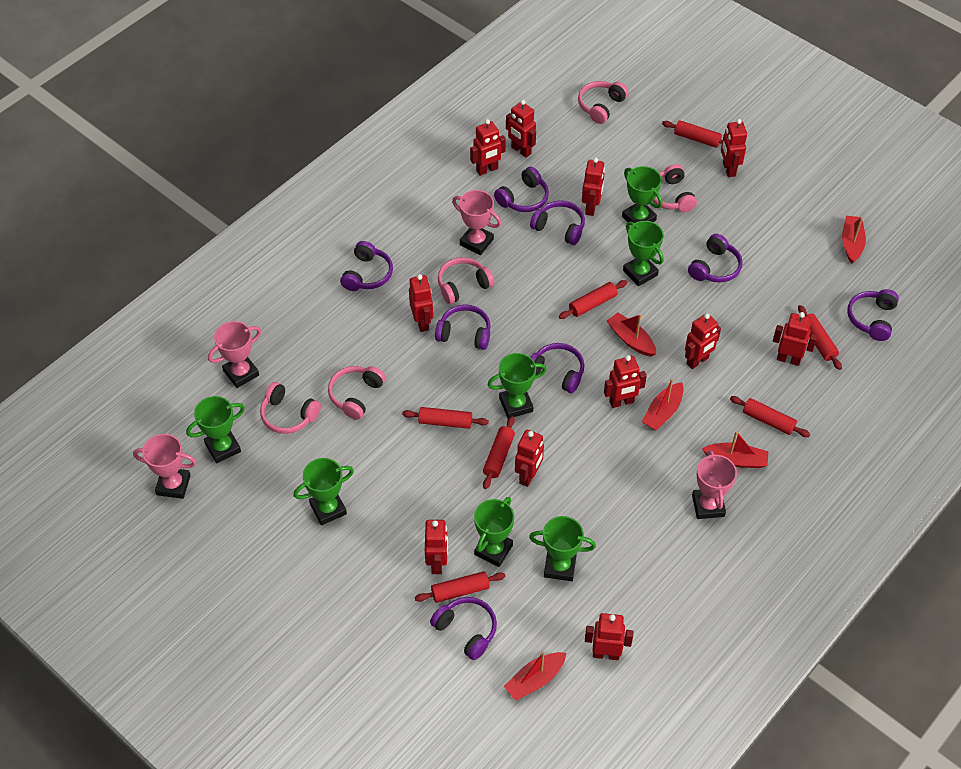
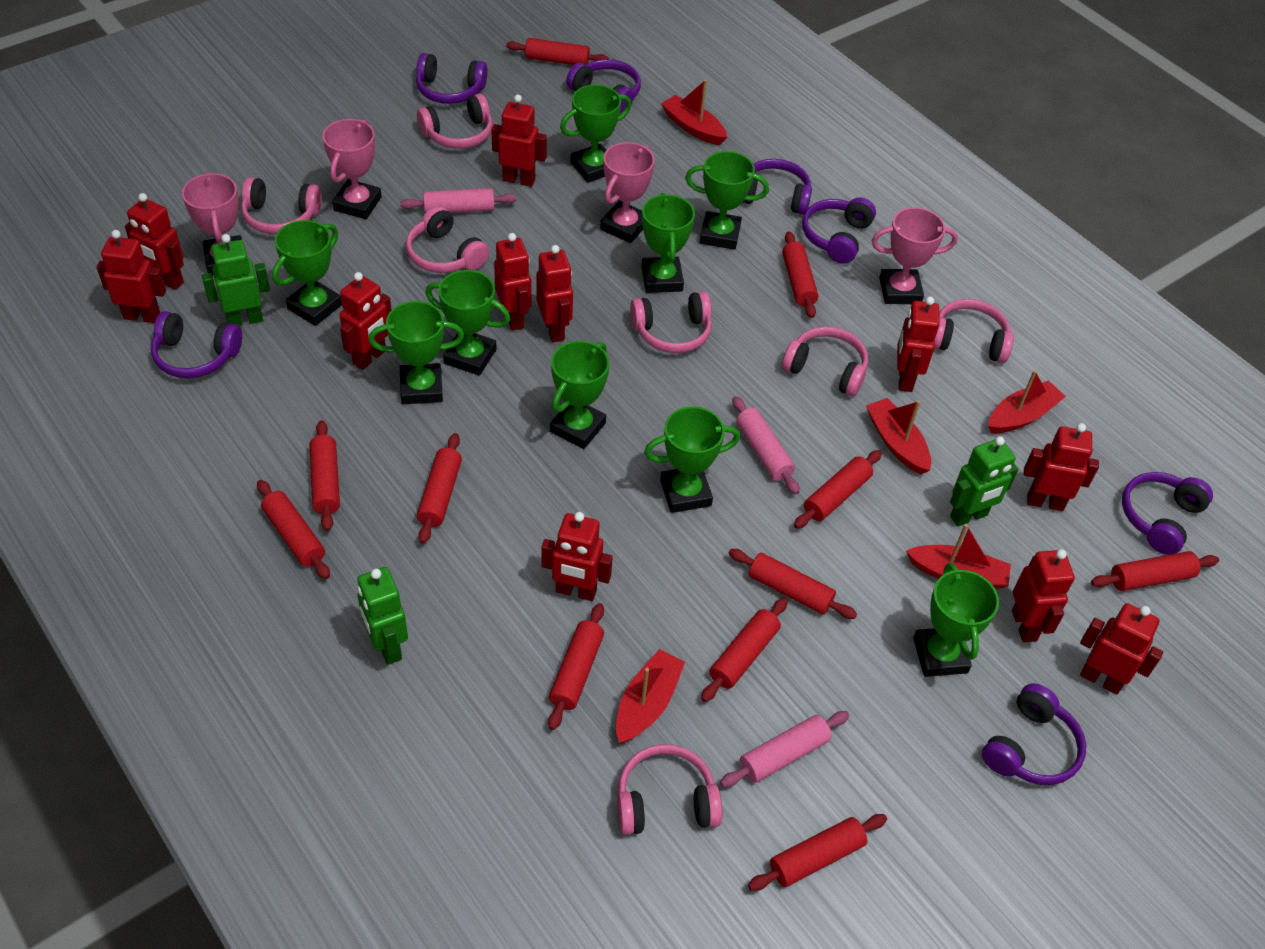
green robot: none = 0 -> [202,234,270,326] [357,567,408,665] [950,436,1018,526] = 3
green trophy: [186,396,245,463] [294,458,354,525] [474,497,514,567] [487,353,547,419] [529,516,596,581] [622,166,662,223] [623,221,664,286] = 7 -> [272,220,342,326] [369,301,464,404] [425,270,510,376] [550,341,609,449] [560,85,631,183] [641,193,695,293] [644,406,740,513] [685,151,769,250] [913,563,999,677] = 9
pink headphones: [260,382,321,434] [328,366,386,420] [438,257,494,304] [578,81,628,124] [653,164,697,212] = 5 -> [241,177,322,234] [406,206,489,273] [417,94,492,149] [617,744,722,835] [630,291,712,353] [782,326,868,396] [934,299,1014,363] = 7
pink rolling pin: none = 0 -> [400,188,517,213] [720,711,849,787] [732,396,800,494] = 3
purple headphones: [340,241,393,291] [430,597,497,660] [435,304,491,350] [494,167,549,212] [530,200,585,245] [530,343,585,393] [688,234,743,283] [847,289,899,341] = 8 -> [151,311,242,378] [416,53,488,104] [566,59,641,114] [742,159,812,215] [802,197,876,264] [982,683,1086,785] [1122,472,1213,555] = 7
red rolling pin: [402,407,489,429] [415,571,506,603] [483,416,515,489] [559,280,627,319] [662,120,723,148] [730,396,810,437] [798,305,842,370] = 7 -> [257,480,330,579] [310,420,340,531] [417,433,462,544] [506,38,609,65] [548,603,604,730] [701,598,788,702] [728,549,857,619] [748,814,887,891] [782,231,819,318] [794,450,882,529] [1091,551,1219,591] = 11

